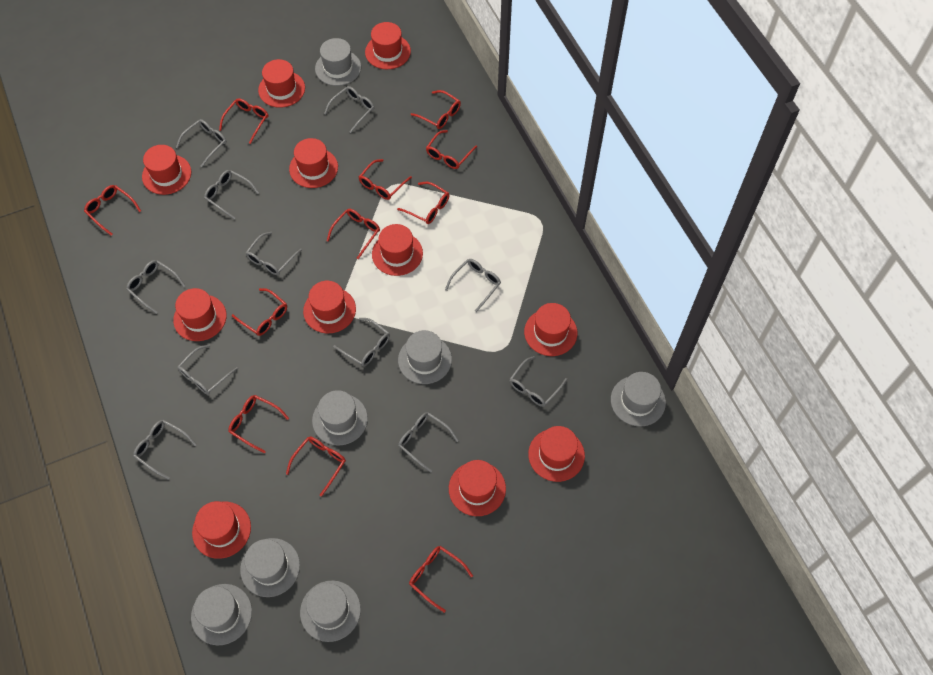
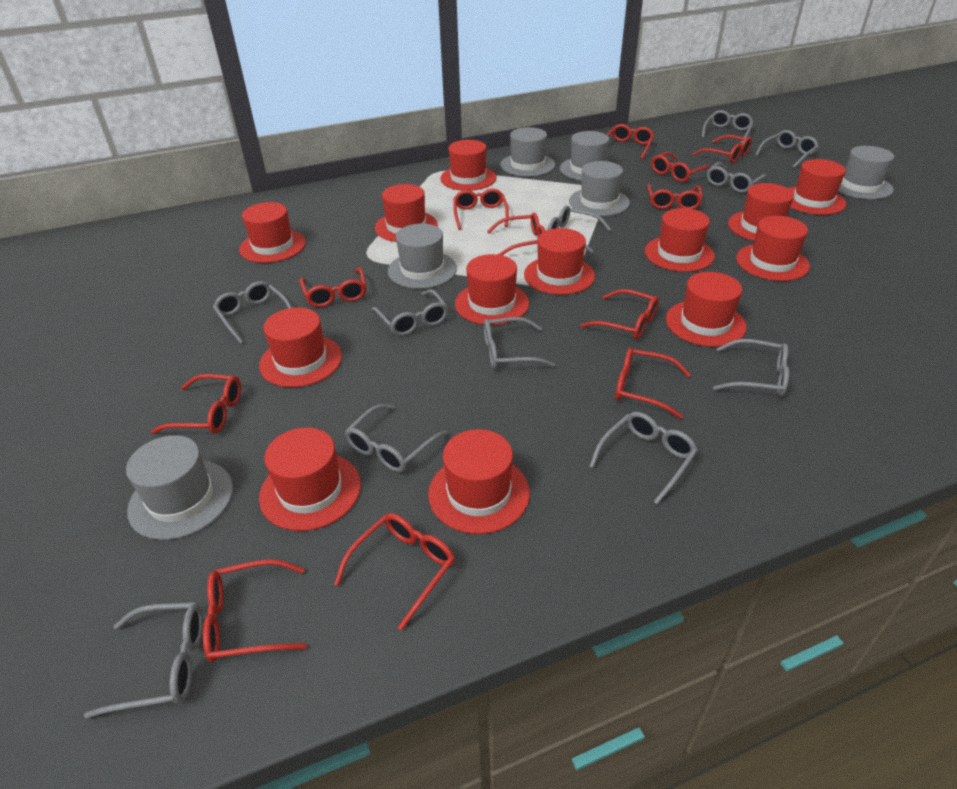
grey hat: [191,584,252,645] [240,538,300,597] [300,580,361,642] [312,390,368,446] [315,38,361,86] [398,330,452,384] [611,372,666,427] = 7 -> [126,435,233,540] [388,224,457,289] [501,127,555,177] [560,131,609,181] [569,161,630,216] [838,146,894,199] = 6
red glasses: [84,185,141,235] [219,98,268,144] [228,395,289,453] [232,288,287,336] [286,437,346,497] [327,209,380,259] [359,159,412,200] [397,182,450,224] [409,546,473,613] [411,90,461,129] [426,130,477,169] = 11 -> [151,374,241,434] [203,559,307,662] [300,268,366,307] [334,513,455,630] [454,189,509,230] [487,212,545,255] [580,289,659,340] [607,124,654,159] [615,348,691,419] [647,184,703,209] [651,152,710,182] [693,135,752,163] = 12
red hat: [142,145,191,195] [173,288,227,341] [192,501,251,559] [258,59,305,108] [289,138,338,188] [303,281,356,333] [365,22,411,69] [372,224,423,276] [449,460,506,516] [524,303,577,356] [528,426,585,482] = 11 -> [239,202,306,263] [259,307,342,387] [259,427,361,531] [375,184,438,242] [428,429,530,534] [440,140,497,191] [455,254,529,325] [524,228,595,295] [645,208,715,272] [666,272,747,347] [728,183,794,241] [736,216,810,281] [788,159,846,215] = 13

